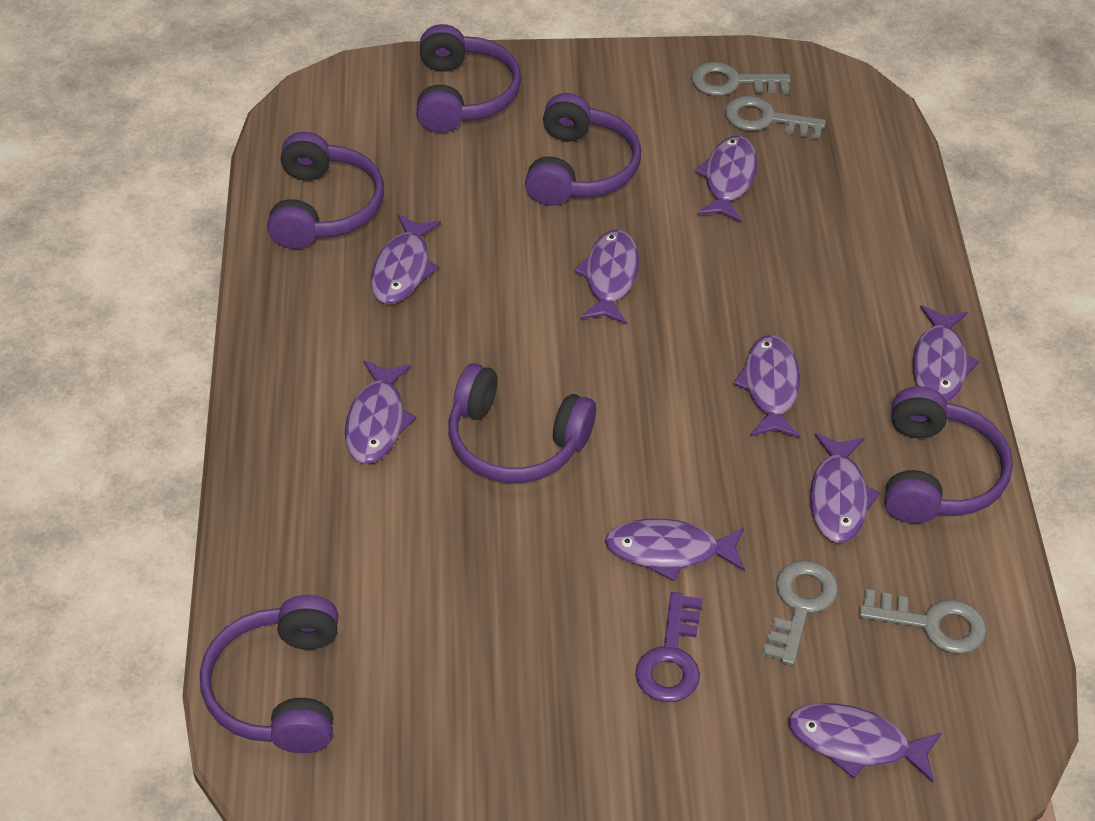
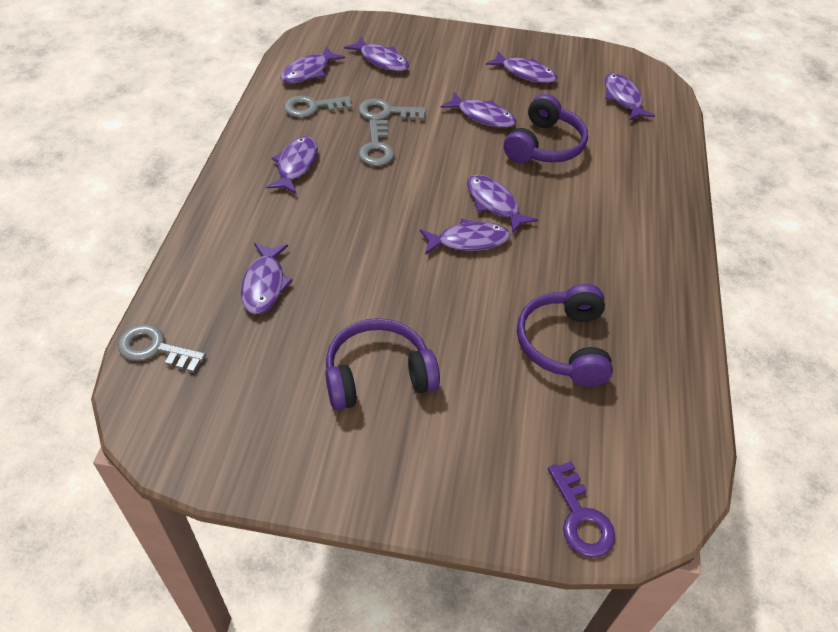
purple headphones: [200,595,338,753] [267,132,384,249] [416,24,521,133] [448,363,596,483] [525,93,641,206] [885,386,1013,524] = 6 -> [325,318,440,410] [504,94,588,163] [517,284,613,387] = 3

